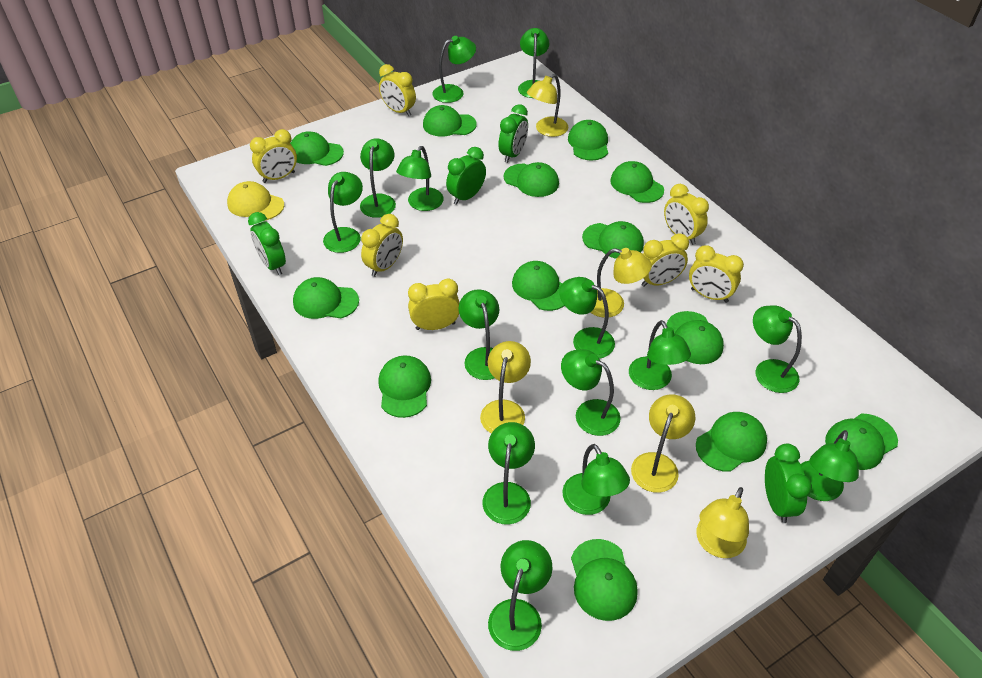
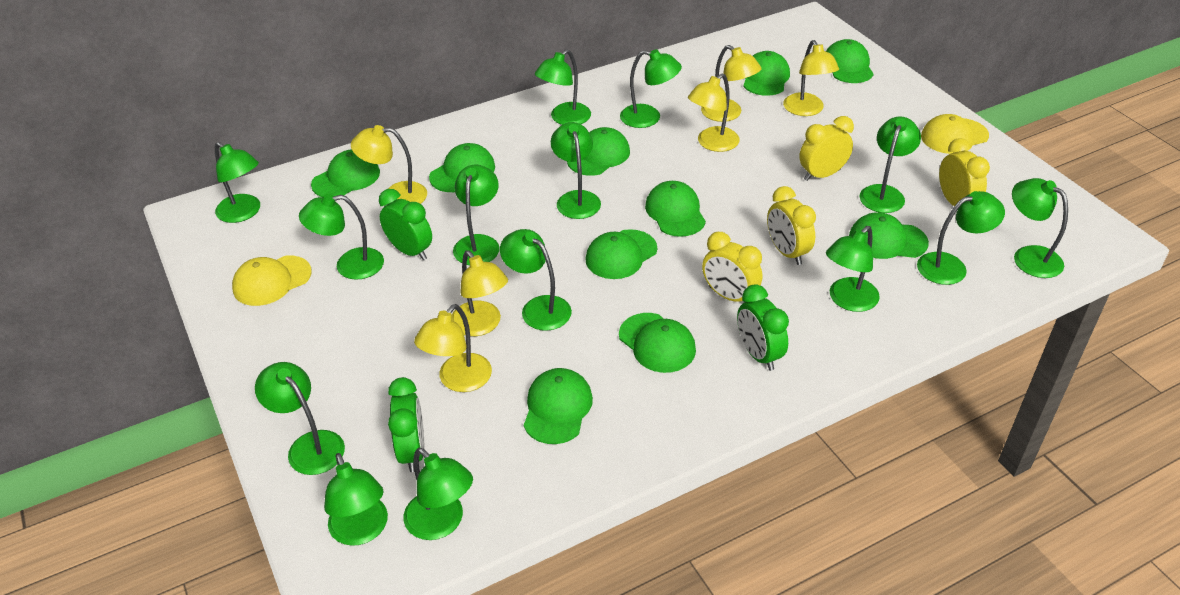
green cap: [290,131,344,166] [293,277,359,319] [378,355,431,418] [423,105,477,137] [504,162,559,197] [512,261,564,311] [568,120,608,161] [571,539,638,621] [582,221,644,259] [610,161,664,203] [666,311,724,364] [696,412,767,472] [825,414,898,470] = 13 -> [311,149,380,197] [429,143,495,192] [524,368,593,444] [567,127,630,176] [585,229,657,279] [619,313,696,373] [645,181,706,237] [743,51,790,96] [826,39,874,83] [849,212,929,259] = 10
green clock: [248,212,286,275] [446,147,486,205] [498,104,528,163] [765,443,812,523] = 4 -> [379,189,432,260] [388,377,424,472] [737,284,789,371] = 3
yellow cap: [227,181,284,221] = 1 -> [232,255,312,306] [921,114,989,154] = 2
yellow clock: [250,129,297,183] [361,214,403,277] [379,64,416,116] [408,279,459,330] [641,233,689,287] [664,184,709,245] [689,245,744,303] = 7 -> [702,232,763,303] [767,186,816,265] [799,116,854,181] [939,138,990,206] = 4
yellow lamp: [480,341,531,434] [527,74,568,137] [590,248,652,318] [631,395,695,493] [696,487,749,558] = 5 -> [351,125,427,204] [414,304,492,392] [452,250,508,336] [688,73,740,152] [701,45,762,122] [783,40,839,116] = 6

